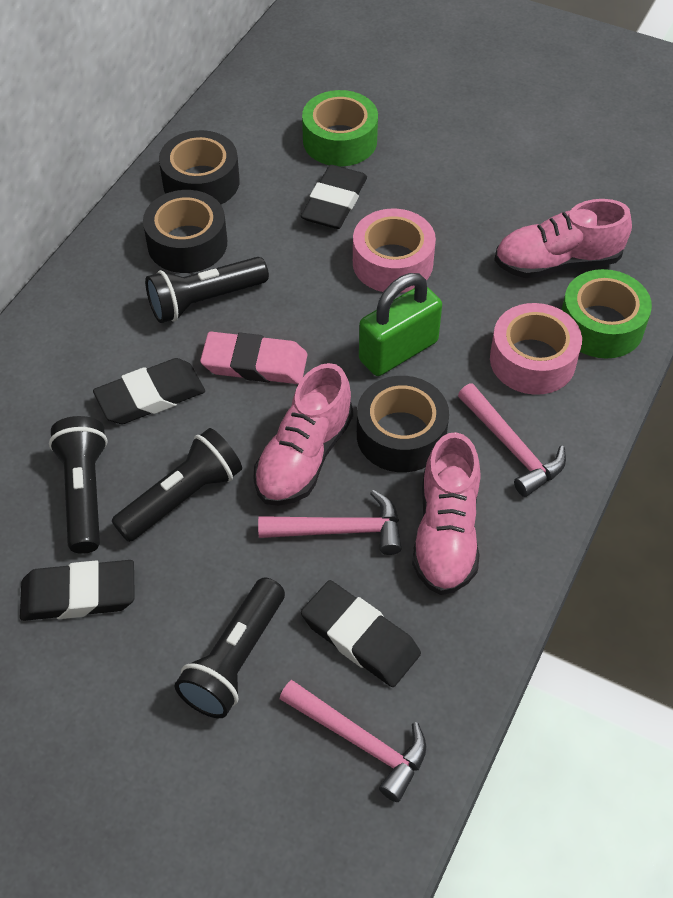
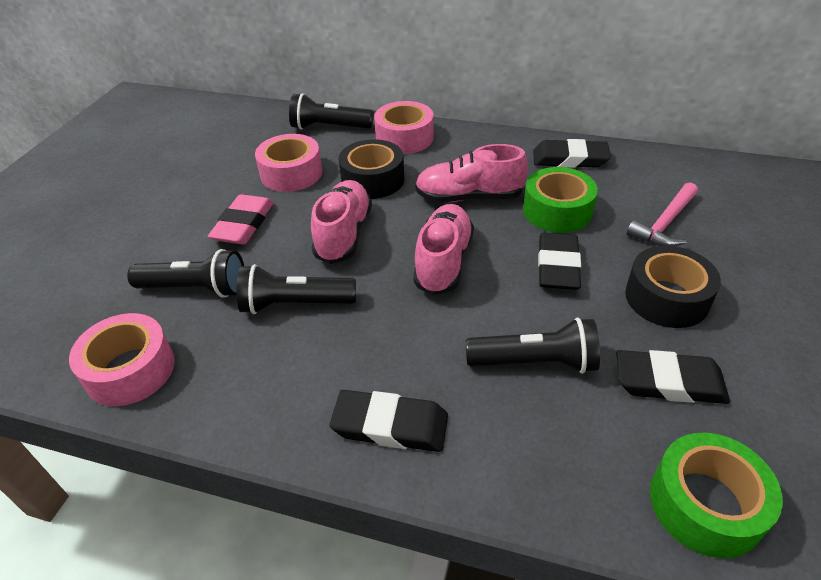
black tape: [143,190,227,273] [159,130,240,204] [357,376,449,472] = 3 -> [338,139,404,199] [625,246,721,328] = 2
green padlock: [359,273,442,376] = 1 -> none = 0
pink hammer: [258,490,402,555] [280,680,426,802] [458,383,566,497] = 3 -> [627,182,698,246] = 1
pink tape: [353,209,436,293] [490,303,582,395] = 2 -> [69,313,175,406] [255,134,322,192] [374,101,434,154] = 3

